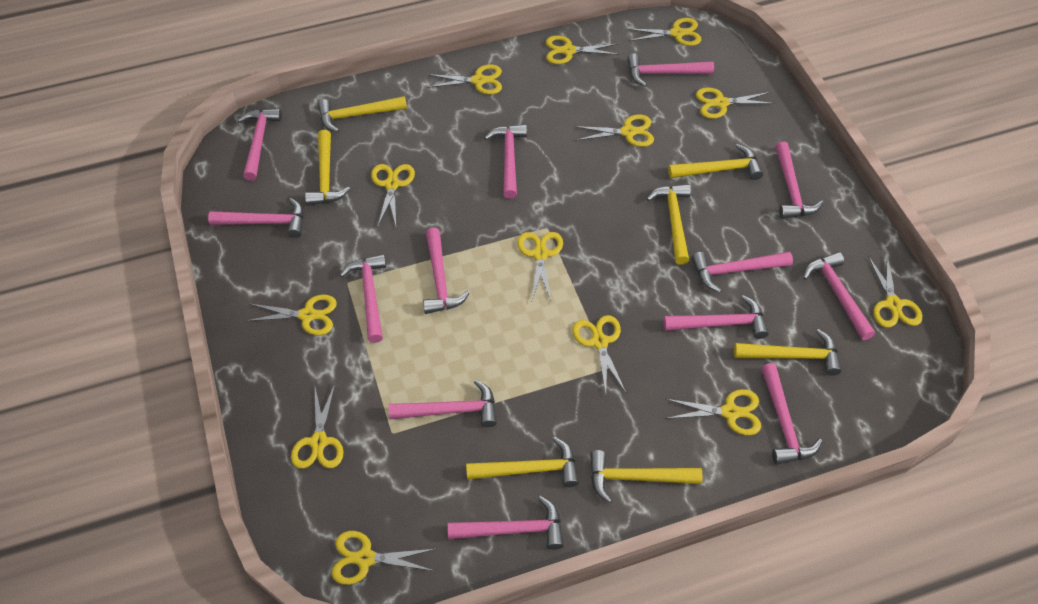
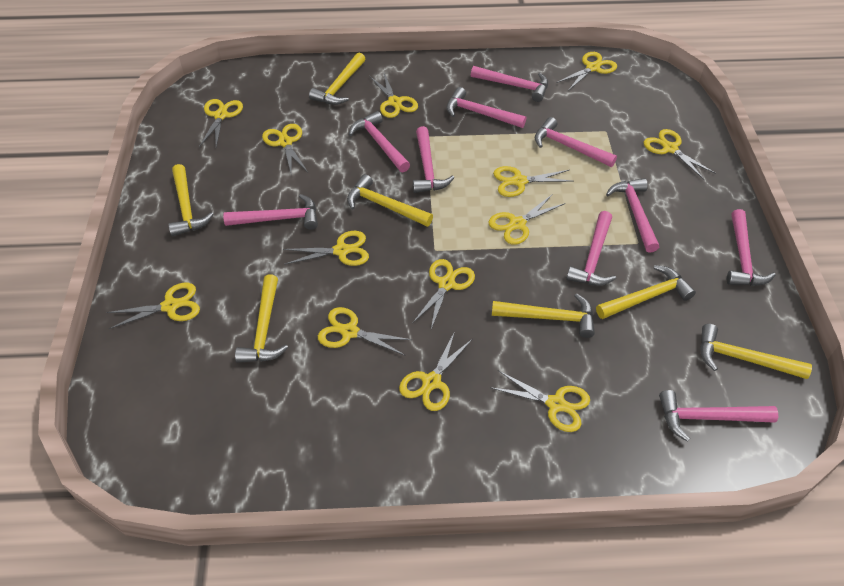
pink hammer: [208,198,304,238] [237,108,282,181] [340,254,386,343] [389,380,497,427] [423,228,470,314] [448,496,564,550] [484,124,527,199] [627,53,714,87] [663,295,769,339] [691,252,793,293] [761,363,823,465] [775,142,824,219] [803,252,875,340] = 13 -> [223,194,318,230] [349,111,410,172] [413,126,454,193] [446,87,526,128] [471,66,548,102] [535,117,617,167] [566,211,616,286] [606,178,659,253] [659,390,778,442] [727,209,776,286] = 10

